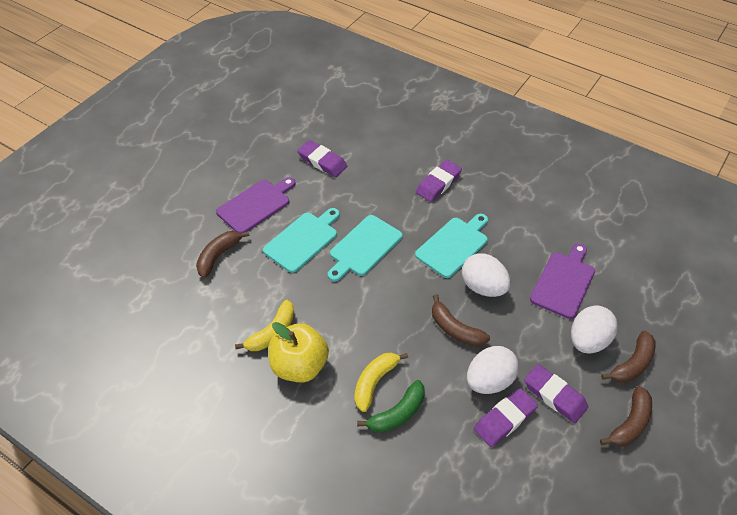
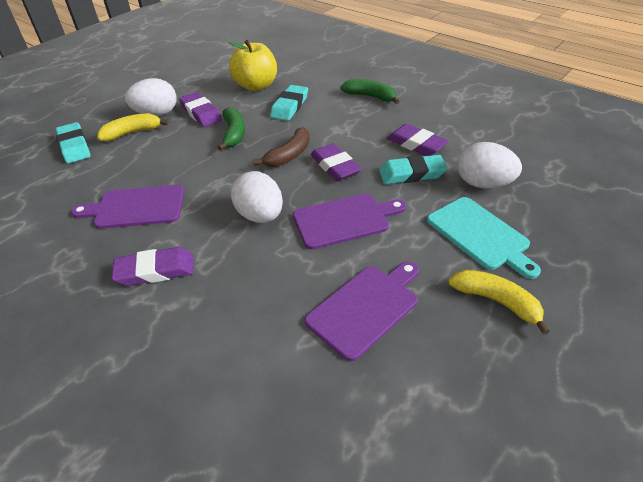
brown banana: [196,231,249,278] [432,294,490,346] [600,386,652,447] [601,331,656,383] = 4 -> [253,127,310,167] = 1
green banana: [357,380,425,433] = 1 -> [217,107,245,150] [340,79,400,104] = 2
purple cutting board: [216,177,296,233] [530,243,595,319] = 2 -> [71,185,184,229] [293,194,406,250] [305,261,419,361] = 3
turquoise cutting board: [263,208,340,273] [328,215,402,282] [415,214,488,278] = 3 -> [427,197,541,279] = 1
turquoise eraser: none = 0 -> [56,122,91,163] [270,85,308,121] [379,155,447,184] = 3

